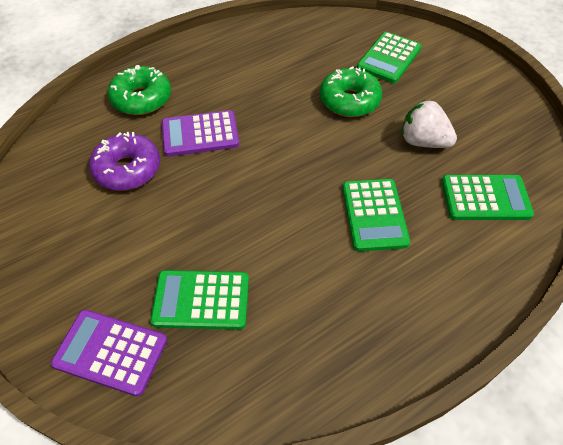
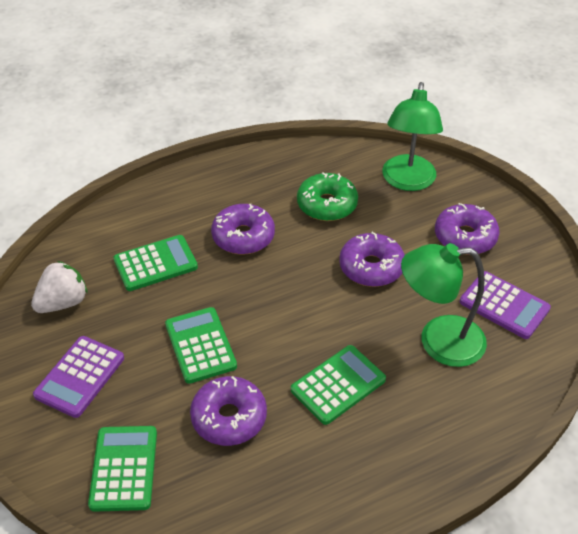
green donut: [108,65,171,115] [320,66,382,117] = 2 -> [297,172,358,221] = 1
green lamp: none = 0 -> [382,82,443,191] [401,243,487,367] = 2
purple donut: [89,132,160,191] = 1 -> [190,376,267,446] [211,204,275,255] [339,232,405,287] [435,203,500,255] = 4

